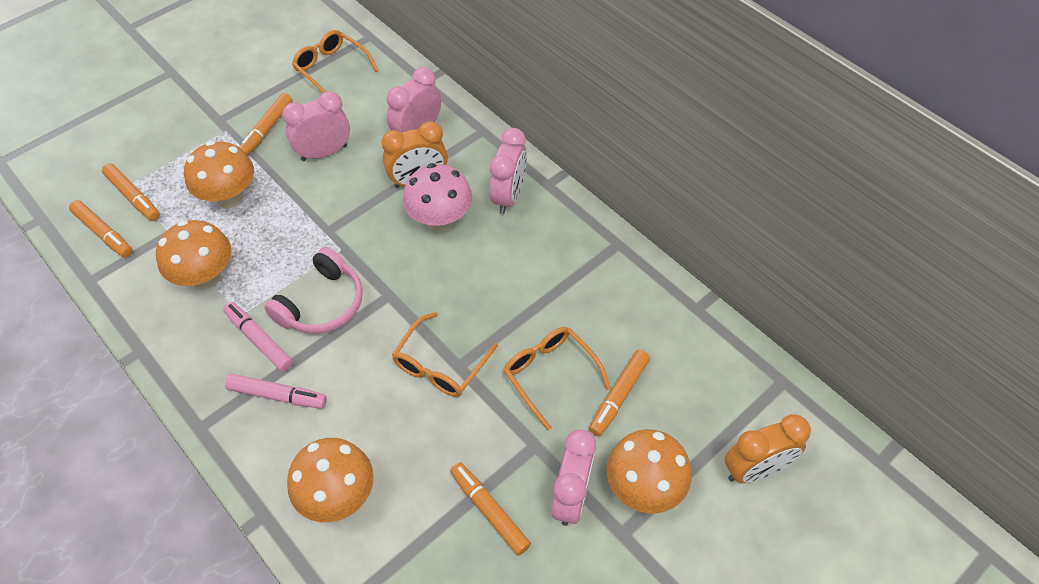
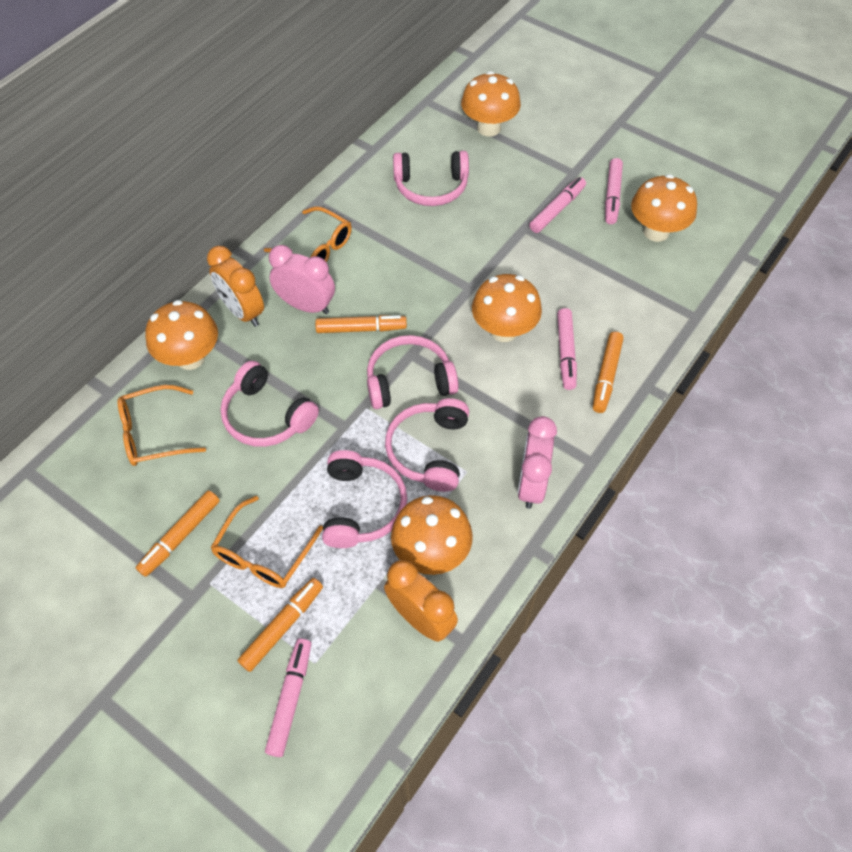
orange marker: [69,200,133,258] [102,163,160,221] [239,93,293,156] [450,462,531,555] [589,350,650,436] = 5 -> [136,490,220,577] [237,578,323,672] [315,315,407,333] [593,332,624,413] = 4
orange mushroom: [156,220,232,289] [184,141,254,208] [287,438,374,522] [607,429,692,514] = 4 -> [145,300,218,370] [391,495,473,575] [461,71,521,136] [472,274,542,342] [631,174,697,242] = 5
pink clock: [282,91,350,161] [387,67,441,133] [489,128,527,214] [551,429,596,526] = 4 -> [269,245,335,314] [517,416,557,509] = 2
pink headphones: [264,247,363,334] = 1 -> [220,361,319,447] [322,450,407,548] [367,335,459,409] [385,398,469,492] [393,151,469,206] = 5
pink marker: [223,302,293,372] [225,374,327,409] = 2 -> [265,639,311,757] [529,177,586,233] [557,308,577,390] [605,158,623,224] = 4
pink mushroom: [403,163,472,232] = 1 -> none = 0

